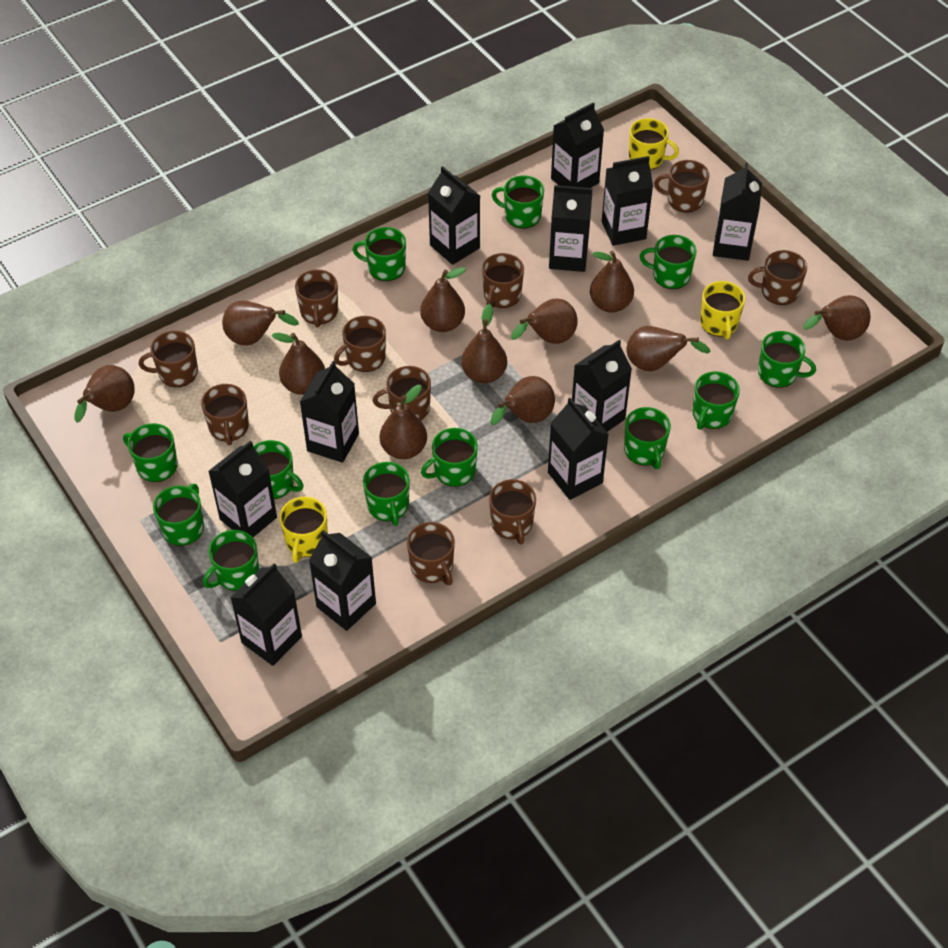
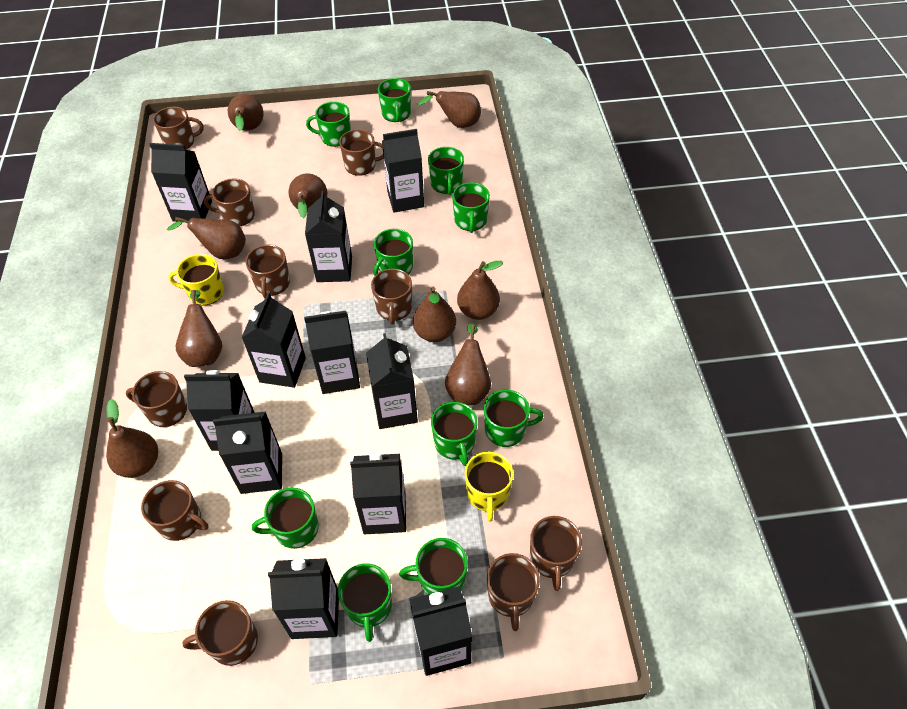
brown pear: [75,365,135,423] [222,301,299,346] [272,333,325,395] [380,385,427,459] [420,267,466,332] [461,304,507,384] [490,376,555,425] [511,299,578,344] [590,251,634,313] [626,326,711,372] [803,295,871,341] = 11 -> [106,399,158,478] [167,217,246,259] [176,290,222,367] [228,94,264,131] [289,173,327,218] [413,287,456,342] [417,91,481,128] [445,323,491,405] [457,261,503,320] = 9
green mug: [123,423,178,482] [153,484,204,546] [203,530,259,591] [253,440,303,499] [352,227,406,281] [363,462,410,526] [421,428,478,487] [492,176,544,228] [624,407,671,469] [640,235,697,289] [692,371,740,430] [758,331,816,388] = 12 -> [252,488,319,549] [306,102,351,147] [338,563,392,642] [373,229,413,276] [378,78,411,122] [399,538,468,595] [428,147,464,195] [431,402,477,466] [452,182,490,233] [484,390,544,447] = 10
yellow mug: [279,497,328,563] [629,118,679,170] [700,281,745,339] = 3 -> [168,254,224,306] [465,452,513,522] = 2

